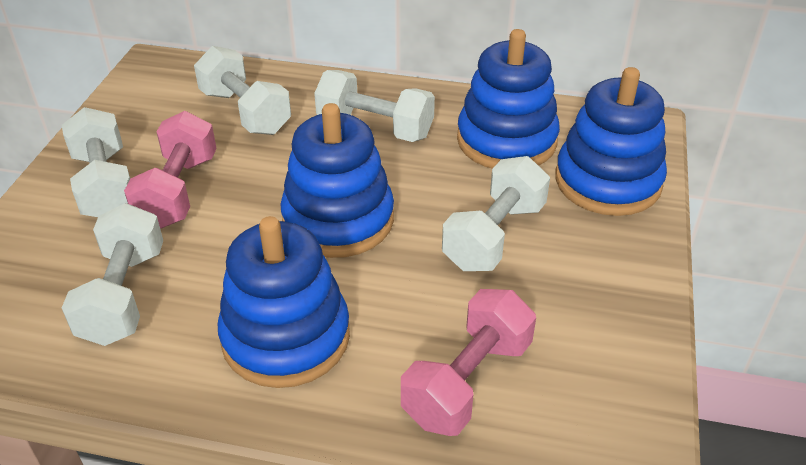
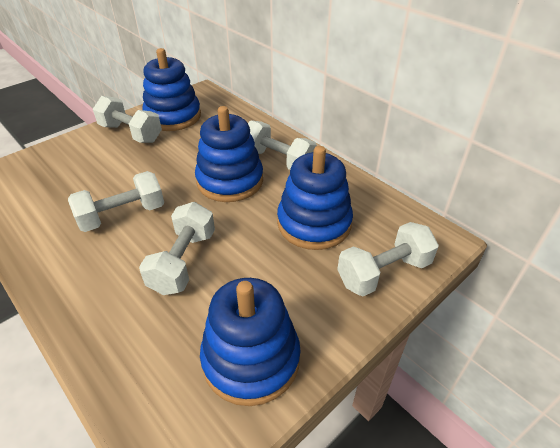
pink dumbbell: [124,111,217,229] [401,289,536,436] = 2 -> none = 0

